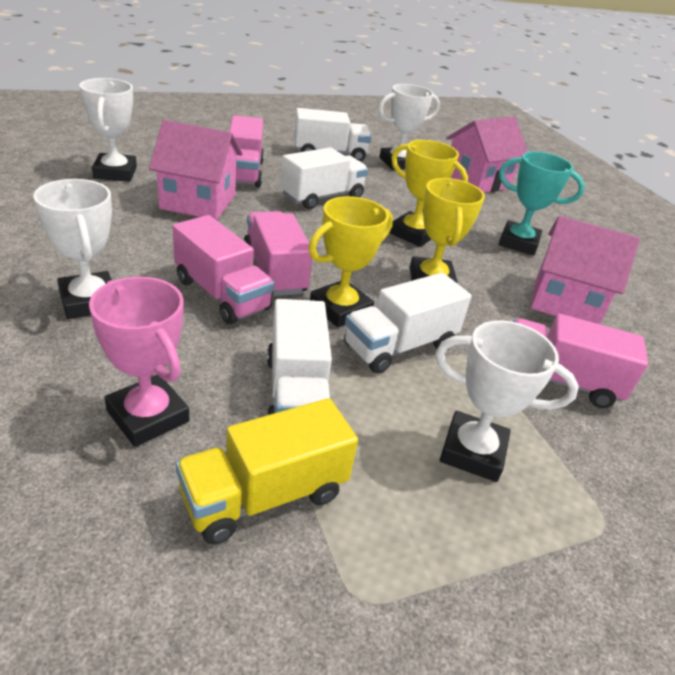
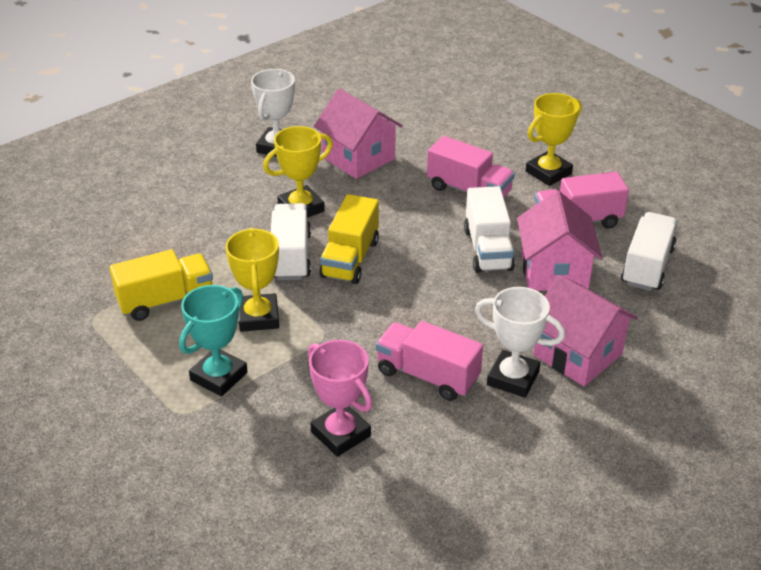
pink truck: [173,215,274,324] [229,115,264,188] [244,211,312,296] [513,314,648,408] = 4 -> [376,321,483,401] [427,136,515,198] [534,172,629,229] = 3
white trophy: [33,179,112,319] [79,78,137,182] [378,84,440,170] [435,320,579,482] = 4 -> [251,69,295,157] [475,287,565,398] = 2
white truck: [267,299,332,415] [280,147,368,209] [294,108,371,162] [344,273,472,374] = 4 -> [271,203,311,280] [464,186,515,273] [621,212,677,291] = 3
yellow truck: [176,398,358,544] = 1 -> [109,249,213,321] [319,194,379,284] = 2

